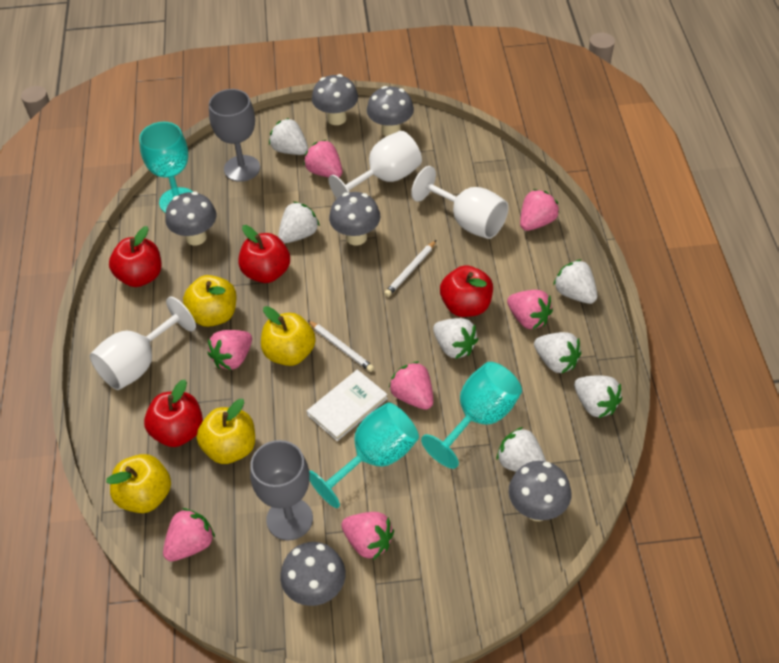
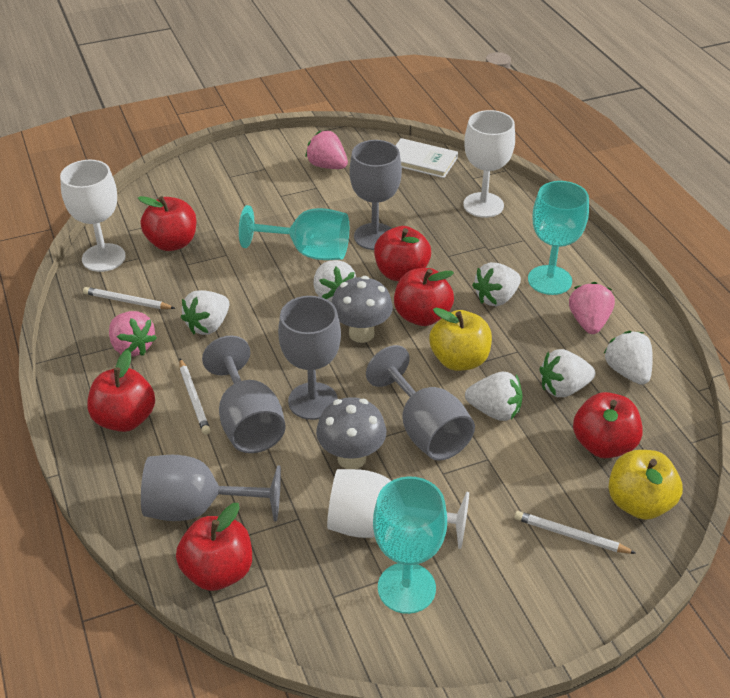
grey goblet: [209,89,260,182] [250,440,313,541] = 2 -> [141,455,281,521] [202,336,286,453] [278,296,341,420] [349,140,402,250] [366,345,475,461] = 5
grey mushroom: [165,192,217,246] [280,542,346,606] [312,74,358,125] [329,192,381,246] [367,86,414,136] [509,461,571,521] = 6 -> [316,397,387,469] [331,276,393,343] = 2
pink strawberry: [163,508,215,562] [208,330,252,370] [304,140,342,177] [341,512,394,560] [389,361,433,410] [507,290,553,330] [520,189,559,231] = 7 -> [109,311,157,356] [305,131,348,169] [569,282,615,334] = 3
red apple: [109,226,161,287] [144,379,203,447] [238,225,290,283] [440,265,493,317] = 4 -> [87,350,155,432] [138,196,196,251] [176,503,252,591] [374,226,431,281] [394,268,454,326] [573,392,643,459] = 6
white pencil: [308,320,374,372] [384,240,436,297] = 2 -> [83,287,175,309] [179,359,210,435] [514,511,636,554] = 3
white strawberry: [269,118,308,155] [278,202,320,243] [433,318,478,359] [497,427,546,472] [534,332,581,374] [553,259,597,304] [574,375,622,418] = 7 -> [181,290,230,335] [314,260,357,302] [465,372,522,421] [472,262,521,306] [539,349,595,397] [603,331,653,385] = 6
yellow apple: [106,454,171,513] [183,275,237,327] [197,399,255,464] [261,306,316,366] = 4 -> [429,308,492,371] [609,450,683,520] = 2

